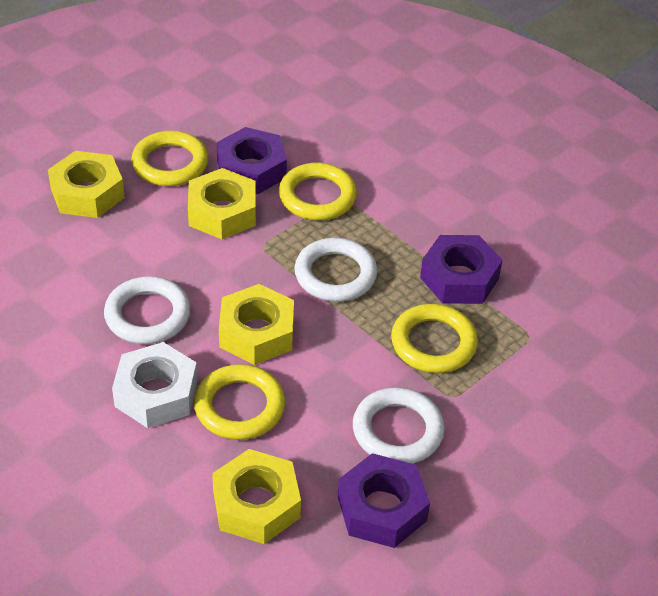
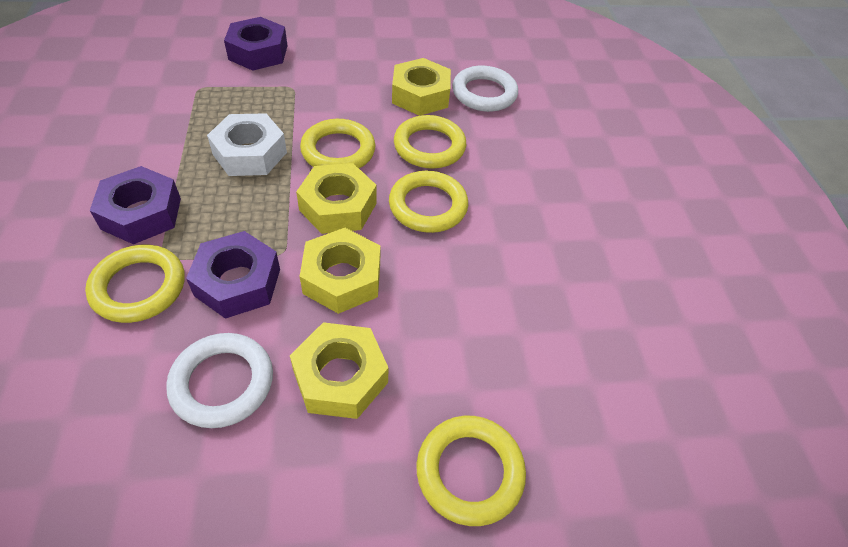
white ring: [104,276,191,344] [294,238,377,302] [353,387,445,464] = 3 -> [166,333,273,428] [452,65,518,112] = 2
yellow ring: [131,130,209,186] [194,364,285,440] [279,163,357,220] [391,304,478,373] = 4 -> [85,245,185,323] [300,119,375,168] [389,171,468,233] [394,115,466,169] [417,416,526,526] = 5

